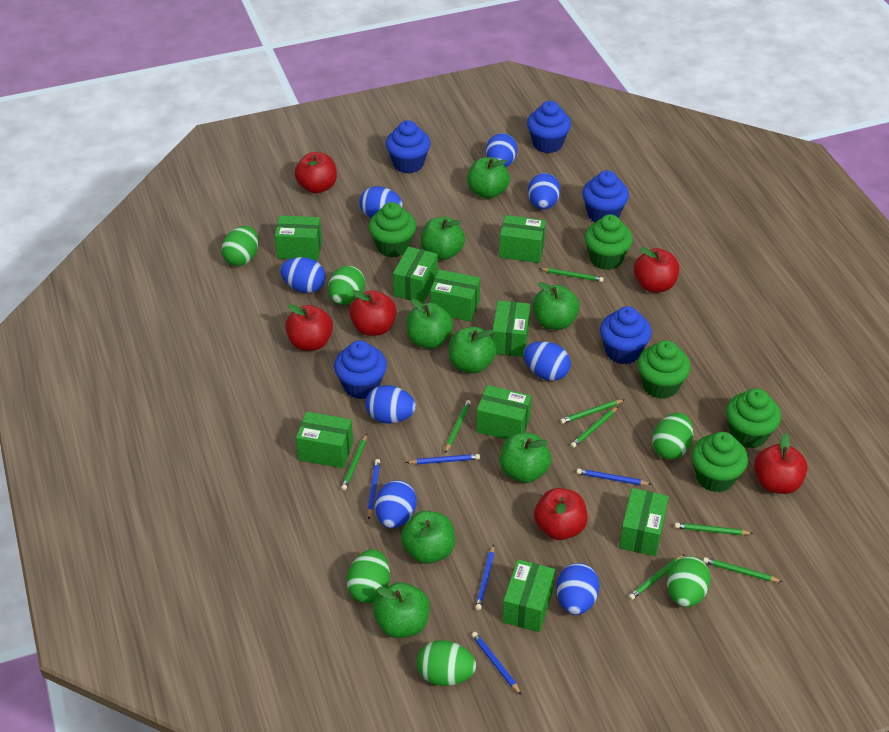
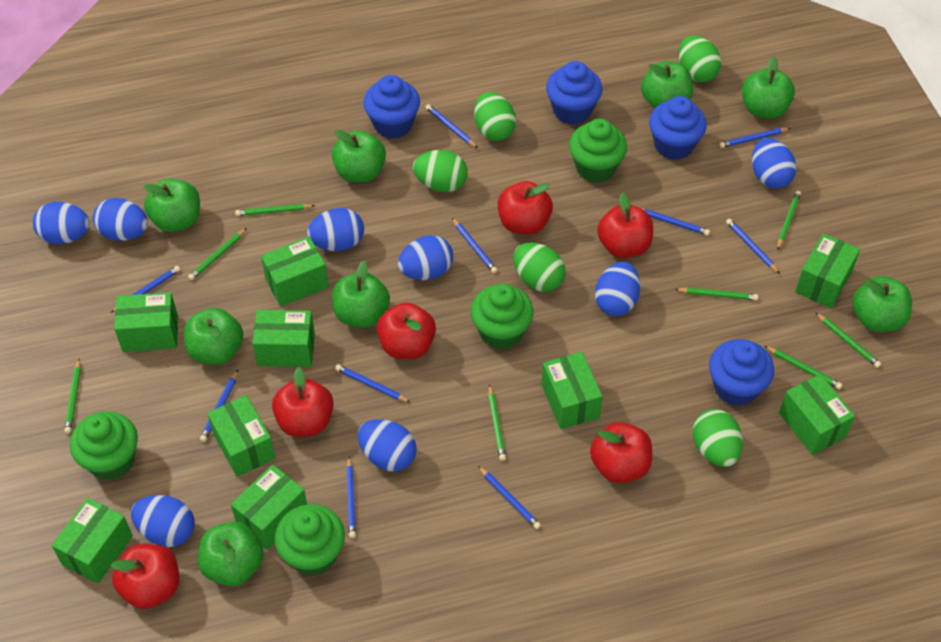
blue cupcake: [334,340,387,399] [386,120,431,173] [527,101,571,153] [582,170,629,223] [600,306,652,364] = 5 -> [363,75,420,139] [546,61,602,125] [649,96,707,160] [709,339,774,406] = 4
blue pencil: [367,459,380,519] [406,454,480,464] [472,632,521,695] [475,544,494,610] [577,468,652,485] = 5 -> [110,266,180,313] [200,370,238,442] [335,364,411,403] [346,456,356,538] [425,104,478,148] [452,218,498,273] [478,466,541,529] [643,209,710,235] [719,128,790,148] [726,219,780,274] = 10
green cupcake: [369,202,416,258] [585,214,633,270] [637,340,691,399] [692,432,748,492] [726,388,781,448] = 5 -> [70,411,138,481] [275,504,345,576] [471,284,534,350] [569,118,627,183] = 4
green egg: [222,226,258,266] [328,265,365,305] [347,549,390,604] [417,640,476,686] [652,413,693,460] [667,556,711,607] = 6 -> [413,150,468,192] [474,92,516,141] [513,243,566,292] [679,36,721,82] [693,409,743,467] = 5

